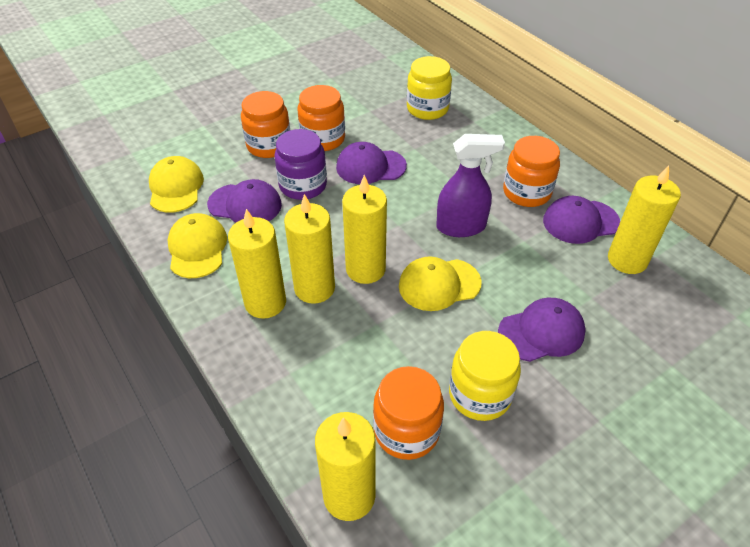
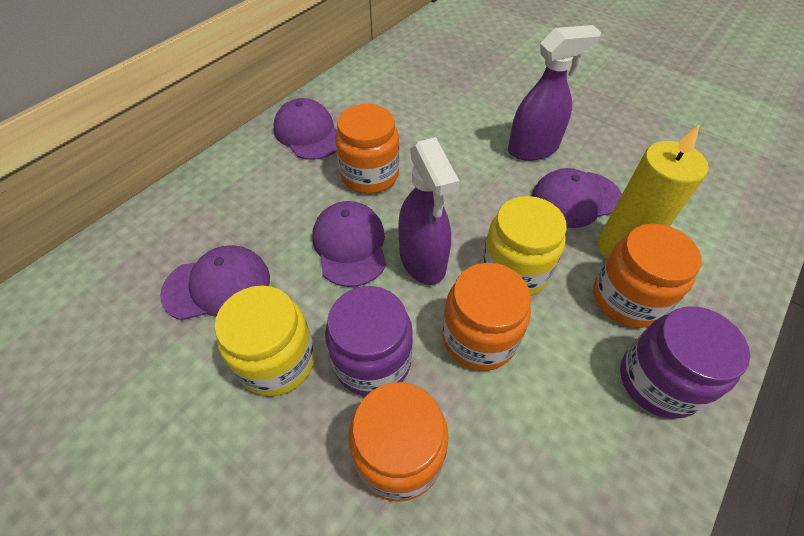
purple jar: [275,129,327,200] = 1 -> [325,286,413,396] [620,306,750,419] = 2
purple spray bottle: [436,134,505,237] = 1 -> [398,137,459,285] [508,25,601,161] = 2
yellow candle: [228,209,286,319] [284,194,335,304] [315,412,376,521] [342,175,387,284] [608,165,681,274] = 5 -> [598,124,709,259] = 1
yellow cap: [149,156,204,213] [167,213,227,278] [399,257,482,311] = 3 -> none = 0

